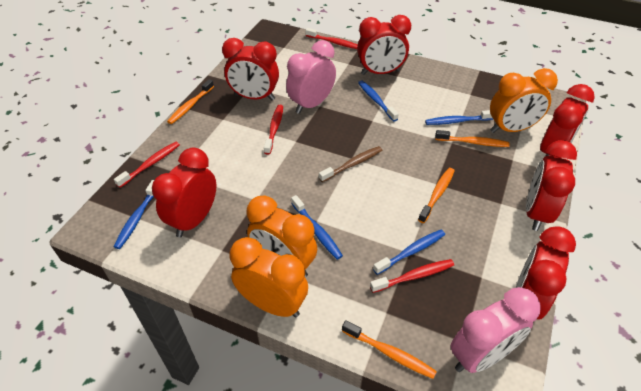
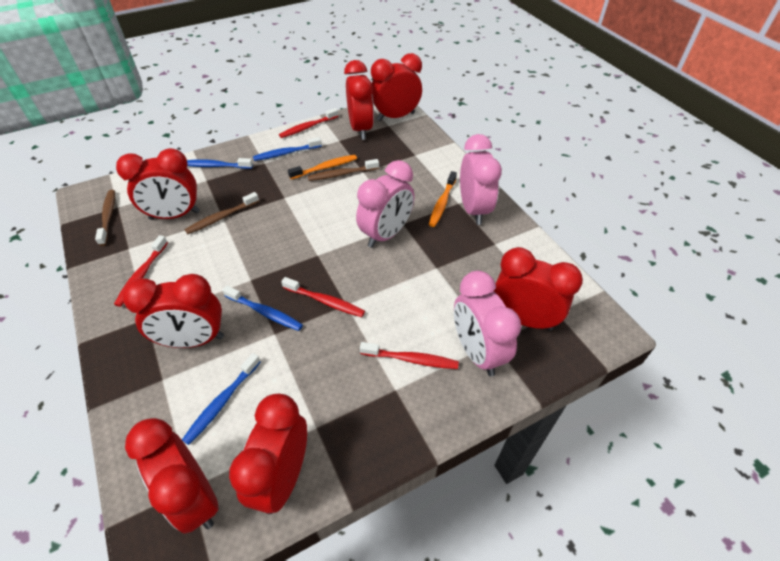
blue toothbrush: [114,180,154,249] [291,195,343,260] [358,80,399,122] [373,230,445,275] [425,110,494,125] = 5 -> [182,353,261,445] [187,158,253,169] [222,285,303,331] [253,137,322,161] = 4
brown toothbrush: [319,146,382,182] = 1 -> [95,190,115,246] [184,192,259,234] [308,159,379,181] = 3
orange clock: [230,237,308,317] [246,195,317,278] [490,68,558,133] = 3 -> none = 0
orange toothbrush: [167,79,214,124] [342,320,437,379] [418,168,455,223] [435,130,510,147] = 4 -> [288,155,357,179] [429,171,457,227] = 2
pink clock: [286,40,336,114] [450,287,541,373] = 2 -> [356,160,414,248] [454,271,521,376] [460,134,502,225] = 3
red clock: [152,148,216,238] [222,38,279,100] [357,15,411,75] [516,226,576,320] [526,140,577,231] [540,84,595,158] = 6 -> [116,148,200,220] [122,274,224,348] [125,418,219,534] [229,394,307,515] [344,60,374,140] [371,53,422,121] [494,247,583,330] = 7

